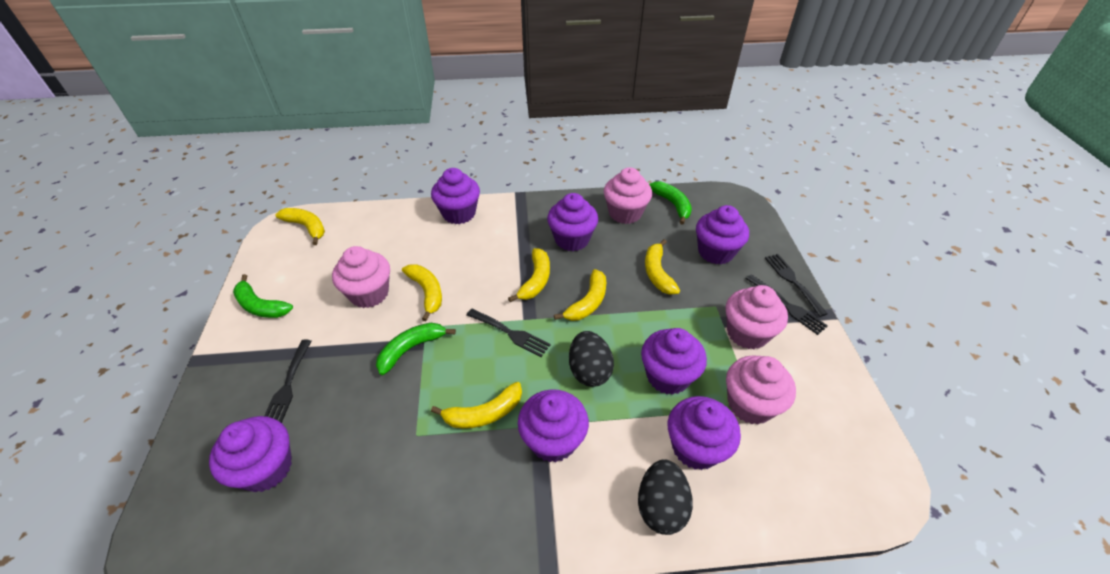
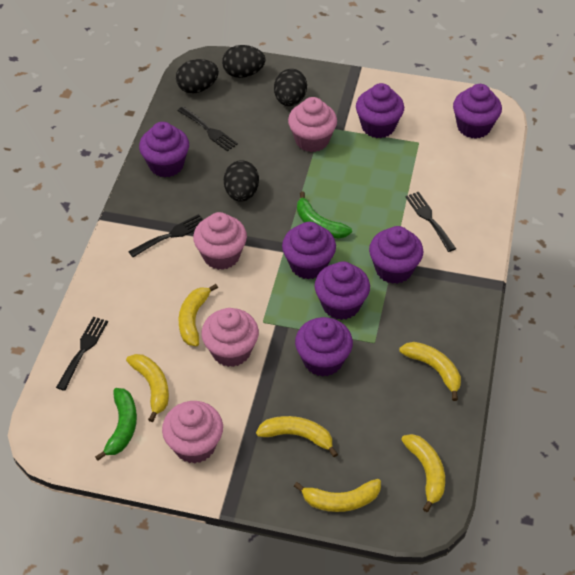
black egg: [569,331,614,387] [638,459,693,535] = 2 -> [176,59,219,94] [222,45,265,78] [224,160,259,202] [274,69,307,106] = 4
green banana: [233,274,293,318] [376,323,456,375] [649,181,692,225] = 3 -> [95,388,137,461] [297,192,352,239] = 2

